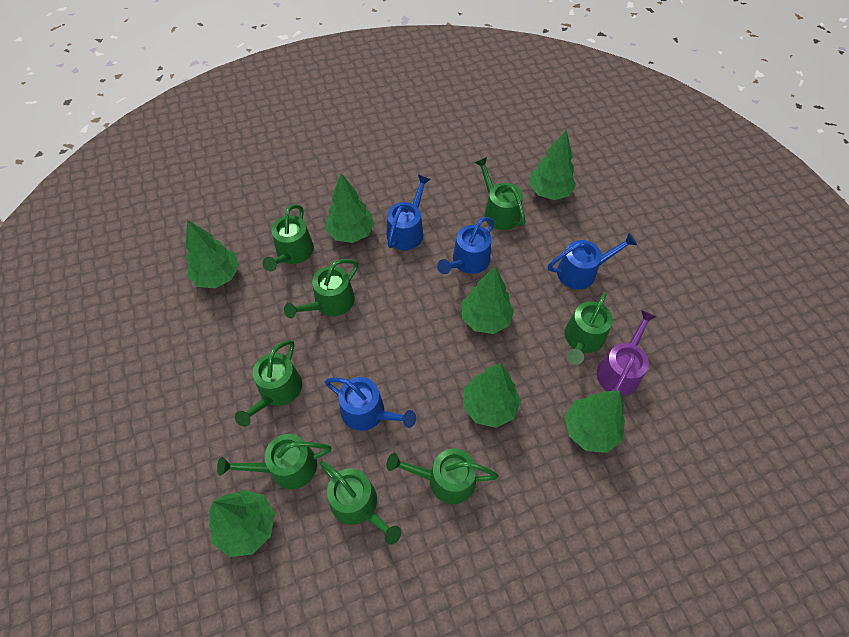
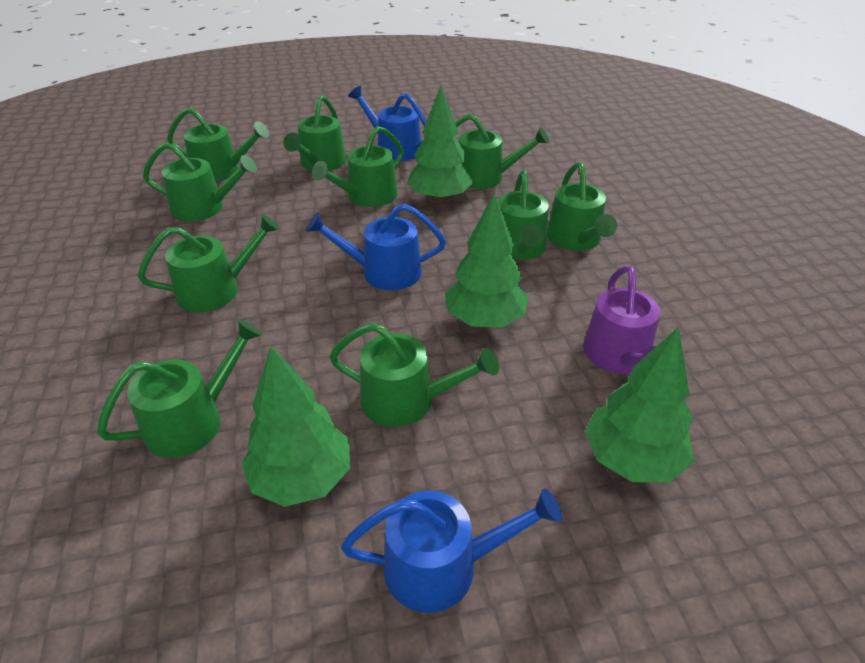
blue watering can: [325,377,416,431] [387,175,431,250] [437,217,494,274] [548,233,637,289] = 4 -> [306,204,446,290] [341,489,563,613] [348,86,427,161] = 3
green tree: [186,220,239,288] [209,490,275,557] [326,173,374,243] [461,266,514,334] [463,363,521,428] [529,130,576,200] [565,390,625,453] = 7 -> [241,346,350,507] [407,86,473,203] [445,193,529,327] [585,327,694,482] = 4
green watering can: [217,434,331,489] [235,340,302,427] [263,204,314,271] [284,259,358,318] [320,461,401,545] [386,449,498,504] [474,157,526,230] [565,292,613,365] = 8 -> [97,320,262,458] [138,214,280,312] [143,142,257,221] [167,108,270,182] [283,95,346,171] [312,126,404,207] [329,323,499,427] [455,114,550,189] [498,170,549,260] [547,162,617,251] = 10

